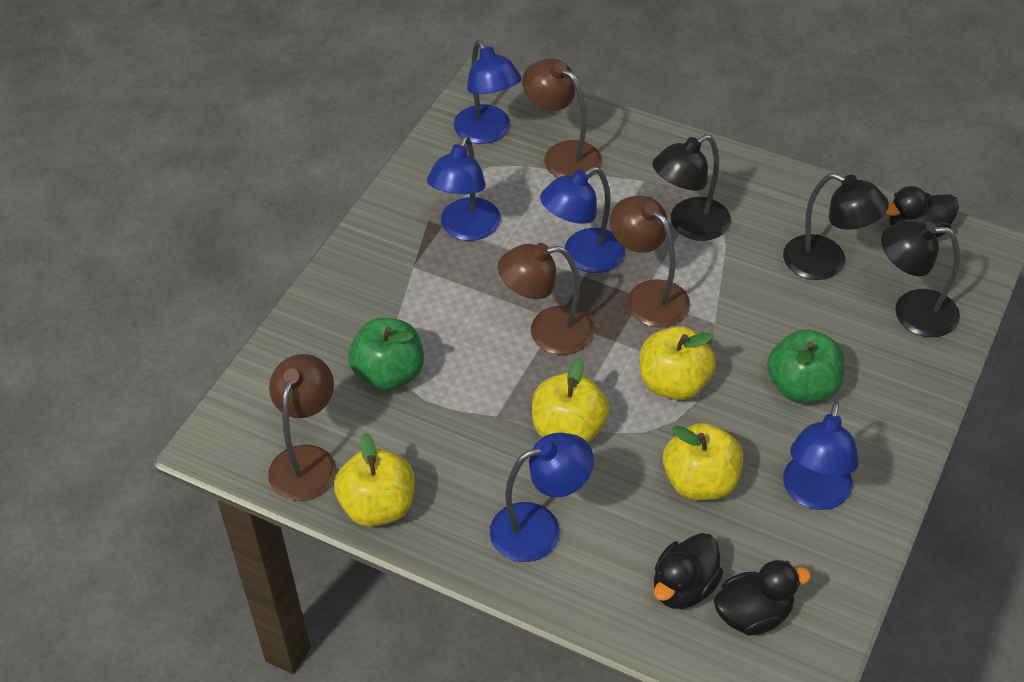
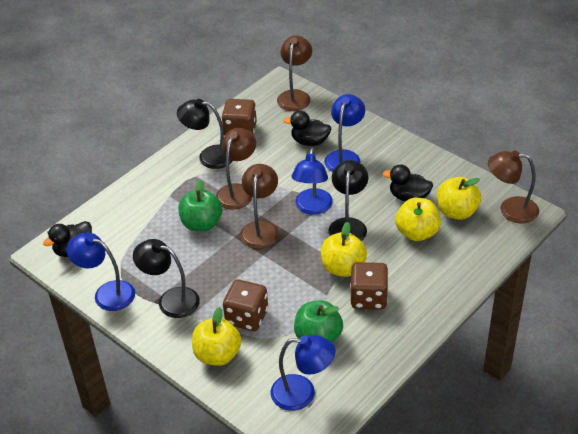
blue lamp: [427,135,501,241] [454,40,521,144] [490,433,594,562] [540,166,625,273] [783,402,859,510] = 5 -> [66,232,135,311] [271,335,335,411] [291,148,333,215] [324,94,365,172] = 4
brown dice: none = 0 -> [222,99,257,136] [223,279,268,331] [350,262,388,309] = 3

